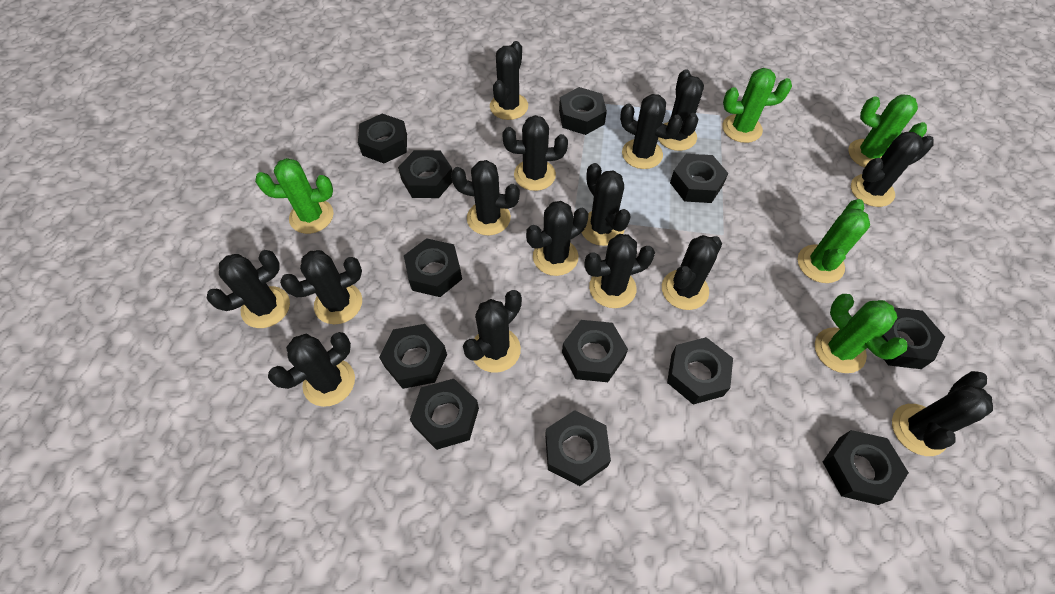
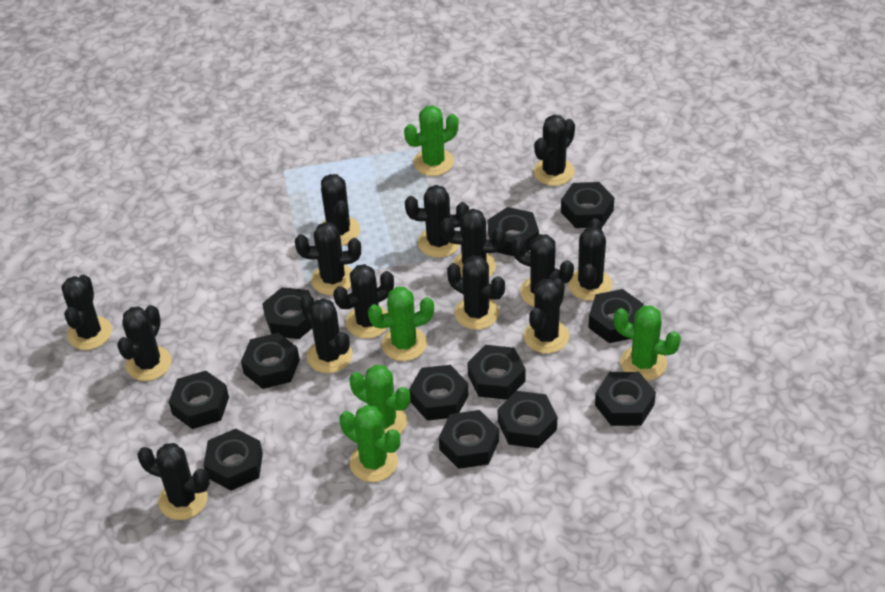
black cactus: [207,250,290,328] [268,332,355,407] [280,250,362,324] [451,160,520,235] [463,290,522,373] [490,41,528,120] [502,115,568,191] [526,201,588,276] [581,163,631,246] [585,234,655,308] [620,94,683,169] [658,69,704,151] [662,235,722,310] [851,132,934,207] [892,371,993,456] = 15 -> [61,275,112,350] [117,305,171,381] [137,443,210,520] [295,222,361,295] [300,294,352,373] [321,174,360,246] [333,264,394,339] [405,185,469,258] [441,209,506,278] [447,255,505,330] [512,234,574,307] [524,278,569,353] [534,115,575,186] [568,218,612,301] = 14

